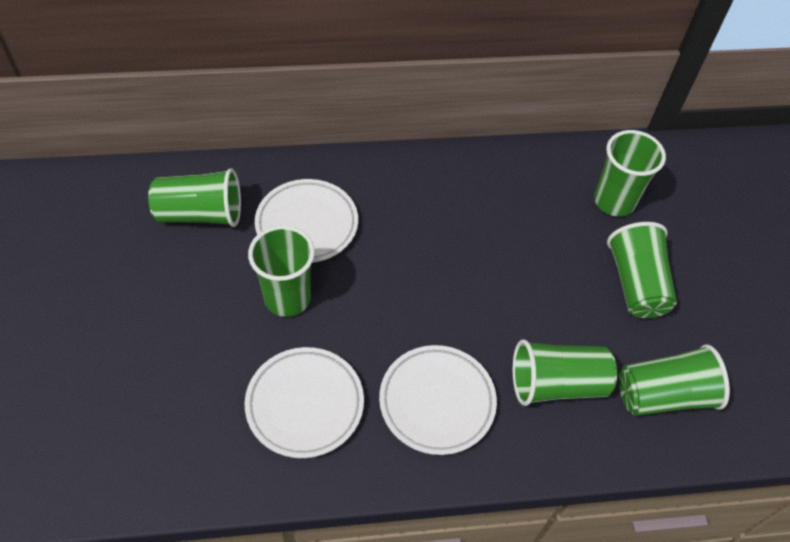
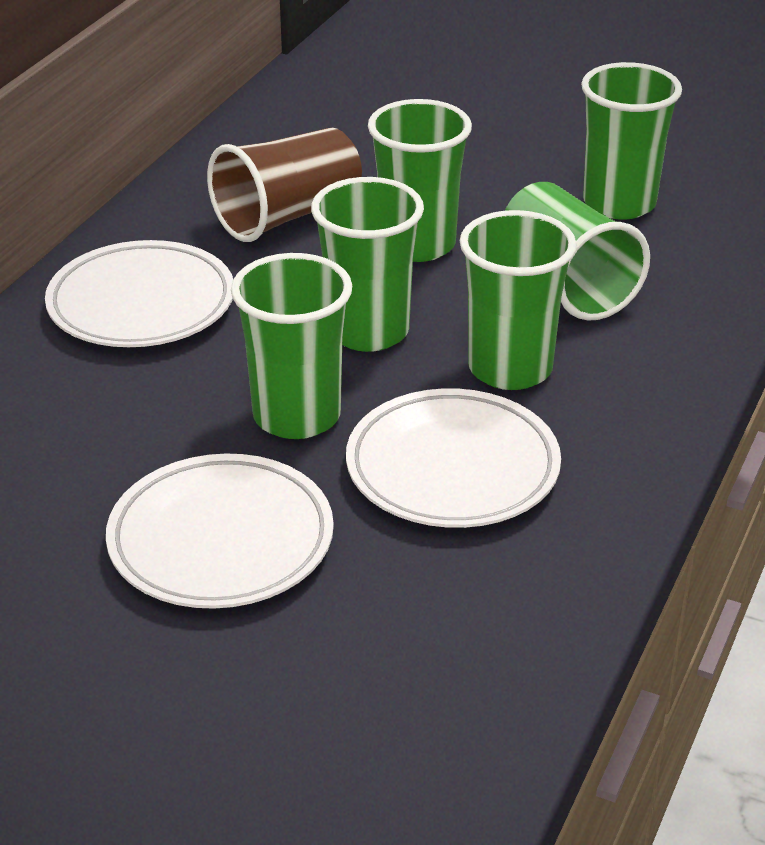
brown cup: none = 0 -> [207,128,362,242] = 1

